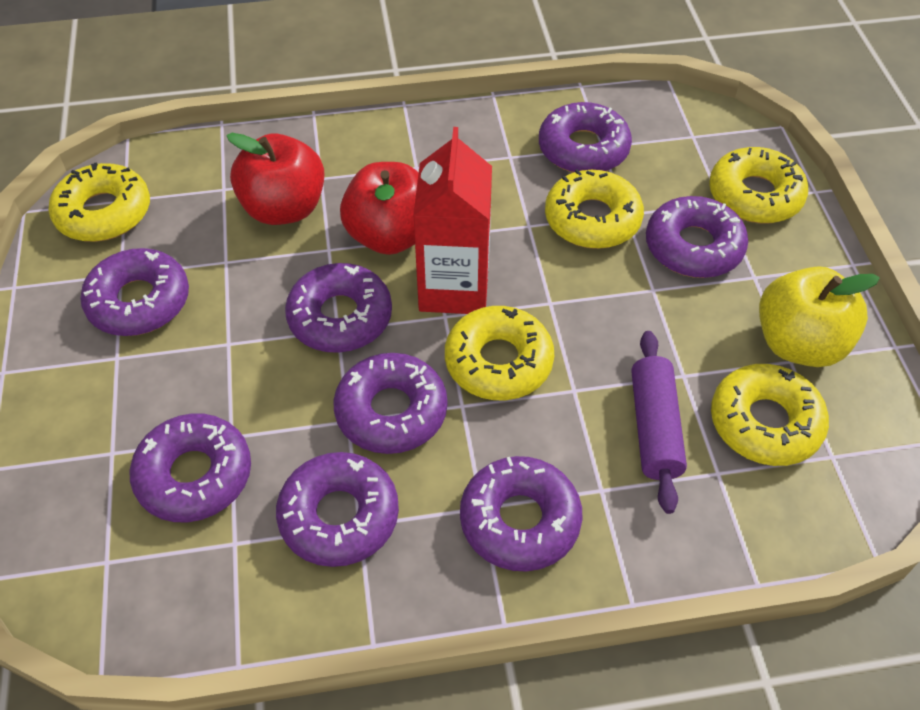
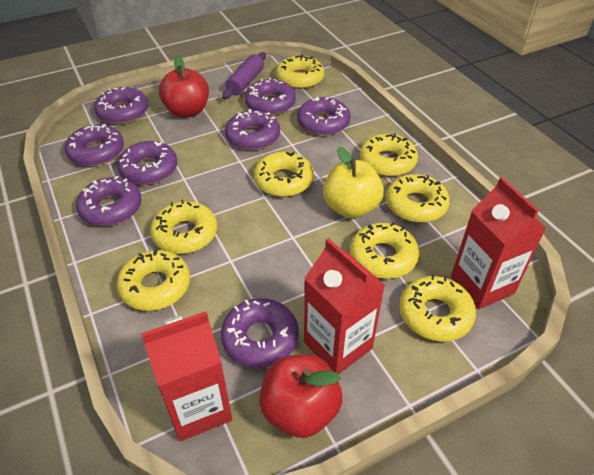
red carton: [413,127,492,314] = 1 -> [141,311,232,441] [304,238,385,374] [451,177,546,309] = 3
yellow donut: [48,163,150,242] [445,306,554,400] [545,169,644,249] [709,147,808,223] [711,364,829,466] = 5 -> [117,250,190,311] [150,200,217,254] [254,152,314,197] [276,54,324,89] [350,223,419,279] [360,133,418,177] [386,174,450,223] [399,275,476,342] = 8

